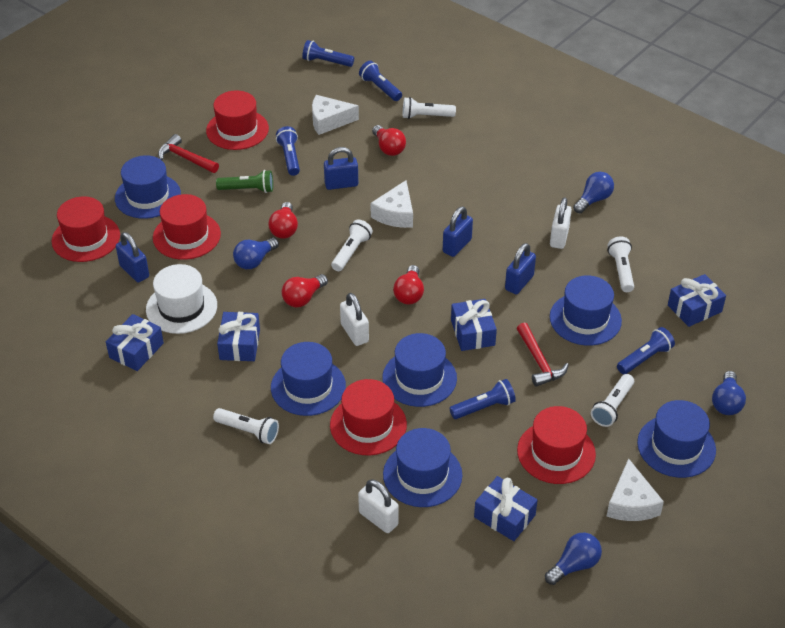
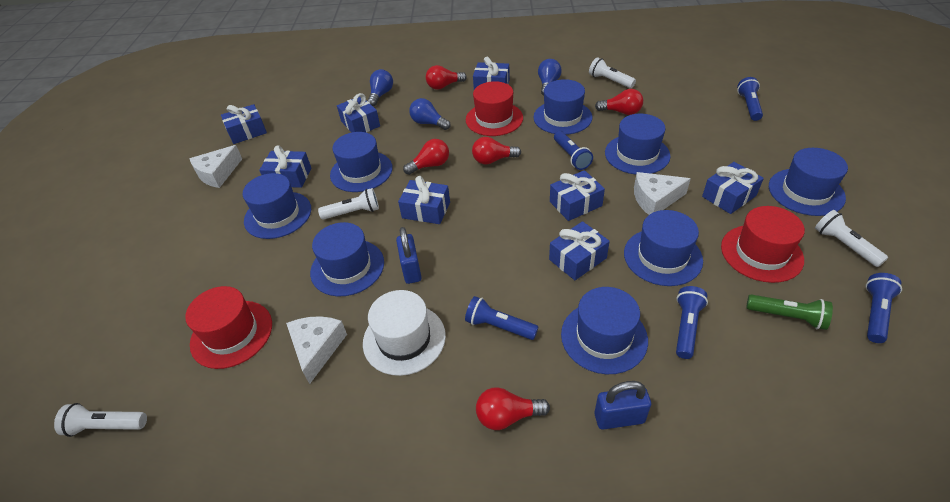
blue gift: [106,314,164,371] [217,312,260,361] [451,299,497,351] [474,476,538,541] [668,274,726,327] = 5 -> [221,104,267,144] [259,145,311,188] [337,93,380,132] [398,176,450,224] [473,57,510,89] [549,221,610,280] [550,170,605,221] [702,162,764,214] = 8
blue hat: [115,155,181,219] [271,342,346,416] [382,333,457,407] [383,428,462,507] [550,275,622,346] [637,400,716,478] = 6 -> [243,173,311,239] [310,222,384,296] [330,132,393,192] [533,79,592,135] [561,287,648,374] [605,114,671,175] [624,210,703,286] [769,148,848,216] = 8
blue light bulb: [233,237,279,269] [545,533,602,585] [573,172,614,213] [712,371,746,415] = 4 -> [367,69,393,106] [409,98,451,130] [538,59,562,96] = 3
blue padlock: [116,232,149,283] [324,147,358,190] [443,207,473,257] [505,243,536,294] = 4 -> [396,227,422,284] [595,381,651,430] = 2
red hammer: [158,134,219,173] [517,322,569,387] = 2 -> none = 0
red hat: [52,196,120,262] [153,194,221,260] [206,90,269,150] [330,379,407,455] [517,406,596,484] = 5 -> [185,286,272,369] [466,81,523,136] [721,206,805,283] = 3
red light bulb: [268,202,298,239] [282,274,328,307] [372,125,406,156] [393,265,424,304] = 4 -> [403,139,449,175] [426,65,467,90] [472,137,521,165] [476,387,550,430] [595,89,643,115] = 5
white flashlight: [213,408,279,444] [331,219,373,271] [403,97,456,119] [591,374,634,427] [608,236,634,292] = 5 -> [54,403,147,437] [318,188,379,220] [589,57,636,88] [815,210,888,267] = 4
white padlock: [340,293,369,346] [358,479,399,533] [550,197,572,249] = 3 -> none = 0

